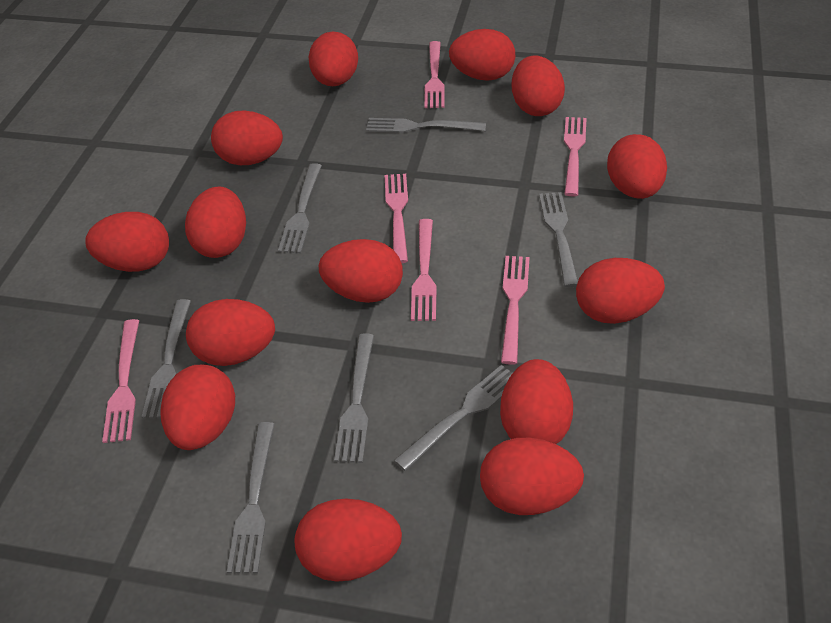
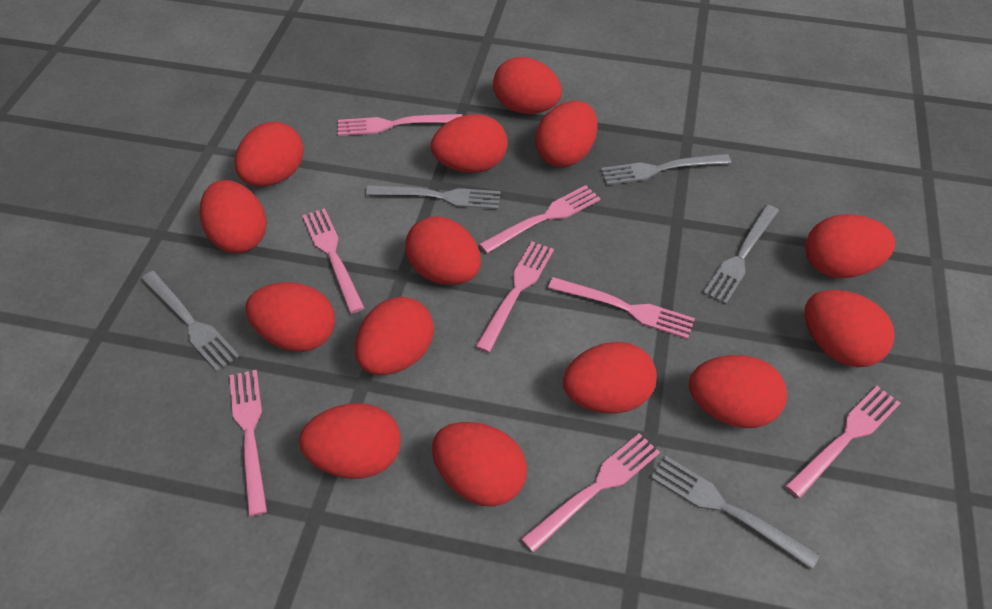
grey fork: [142,299,191,418] [227,422,275,573] [278,163,322,253] [334,333,374,463] [366,118,486,133] [393,365,512,471] [539,192,578,287] = 7 -> [141,271,240,371] [366,185,501,209] [601,154,731,185] [651,456,820,569] [703,205,779,304] = 5
pink fork: [102,319,139,443] [385,174,408,263] [411,219,437,321] [424,41,445,108] [501,256,530,365] [564,117,587,197] = 6 -> [229,370,267,516] [302,208,365,314] [338,114,462,136] [475,242,554,353] [479,185,600,254] [521,433,660,553] [548,277,695,339] [785,386,900,498] = 8

